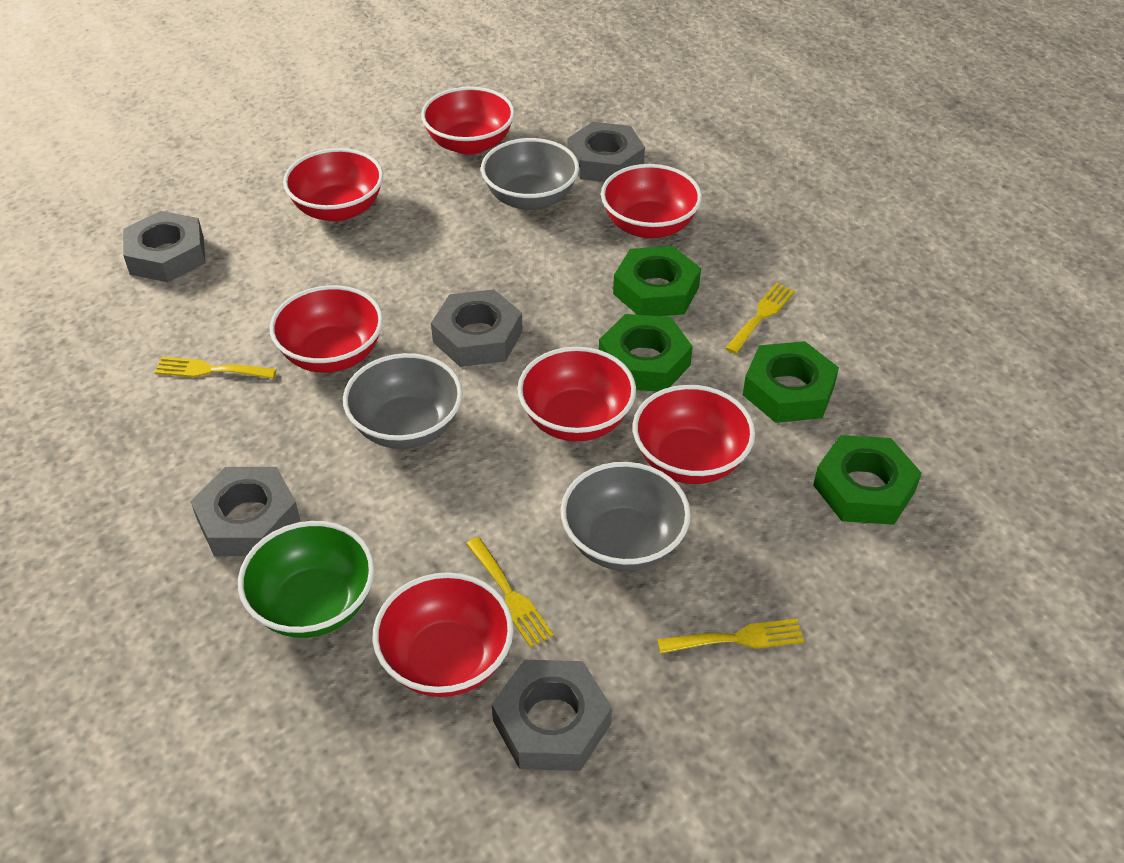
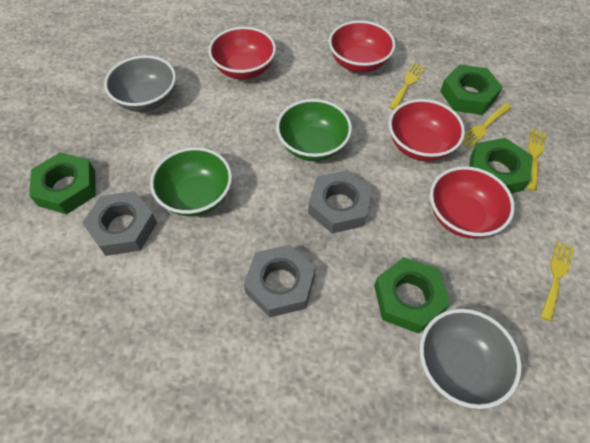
green bowl: [238,521,375,638] = 1 -> [150,147,232,216] [276,99,352,161] = 2
grey bowl: [343,353,463,449] [481,138,579,211] [561,462,691,571] = 3 -> [104,55,176,112] [420,309,522,409] = 2
grey nut: [123,211,205,283] [190,467,300,556] [431,289,523,367] [492,660,612,771] [567,122,645,182] = 5 -> [82,191,157,256] [244,245,316,317] [308,170,373,234] = 3
red bowl: [270,285,383,373] [283,148,383,222] [373,572,514,697] [421,86,515,155] [517,347,636,441] [601,164,702,239] [633,385,755,484] = 7 -> [209,27,276,79] [329,20,395,73] [389,99,465,161] [430,166,515,239] = 4

